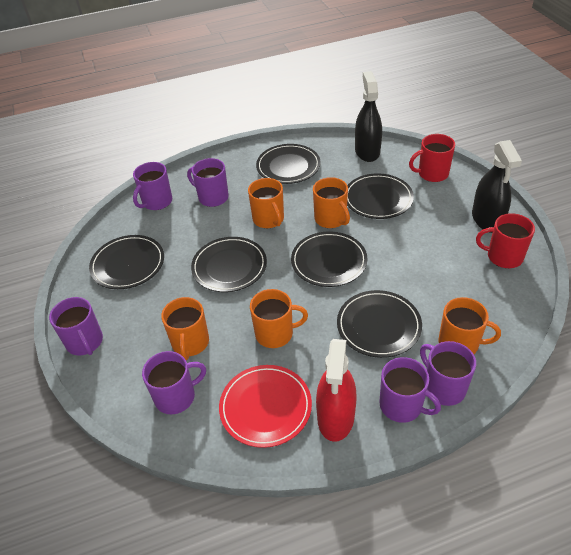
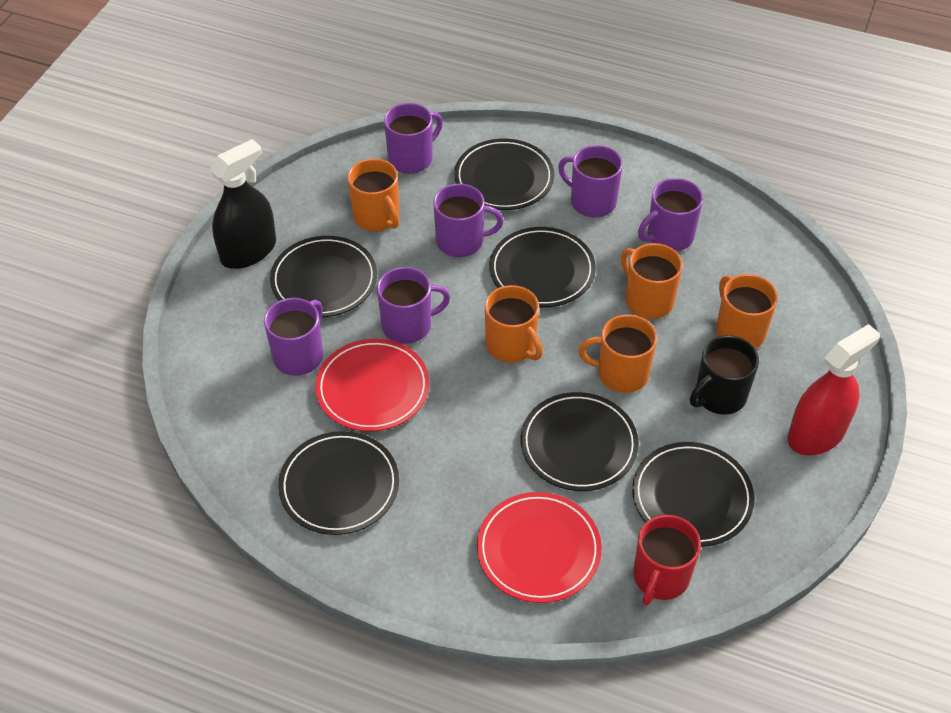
black mug: none = 0 -> [690,335,759,415] = 1
black spray bottle: [355,71,382,162] [472,140,522,233] = 2 -> [210,139,276,269] = 1
red mug: [409,134,455,182] [476,213,535,268] = 2 -> [633,515,701,605] = 1
red plate: [219,365,312,448] = 1 -> [315,339,430,432] [477,492,602,603] = 2

